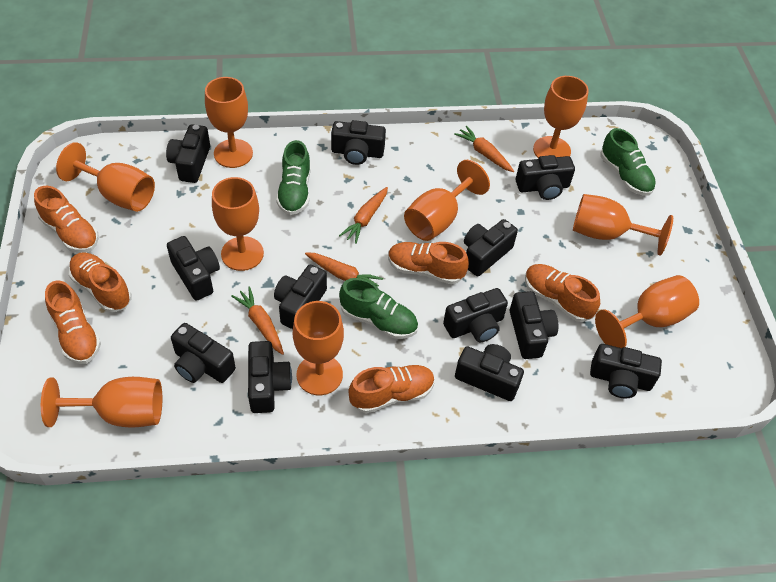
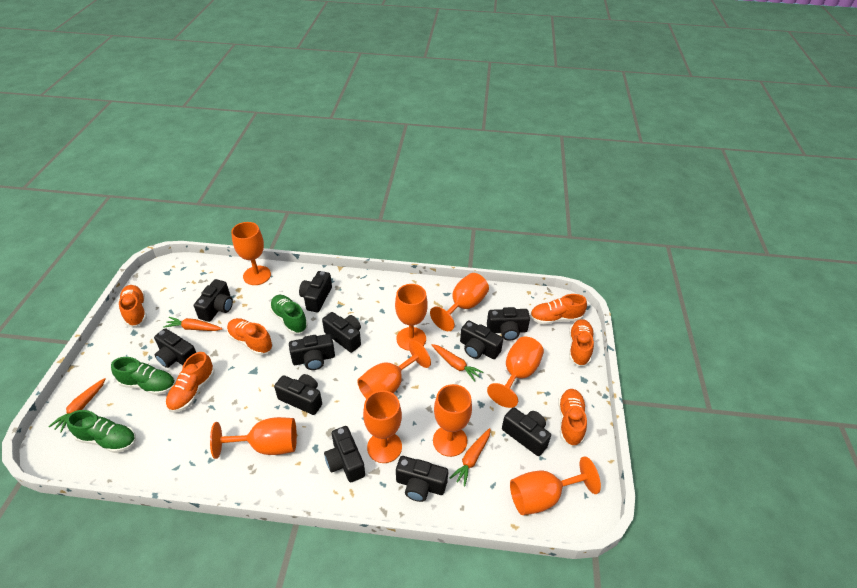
black camera: [166,124,210,183] [167,236,220,301] [171,323,236,383] [248,341,292,413] [274,265,327,329] [331,120,386,165] [443,288,508,342] [455,344,524,401] [464,219,518,277] [510,291,559,359] [516,155,575,200] [590,344,662,398] = 12 -> [154,328,196,368] [194,279,233,322] [274,374,322,415] [289,334,335,370] [299,271,332,312] [322,312,361,353] [324,426,365,483] [396,456,448,502] [460,321,503,359] [487,307,530,341] [502,407,551,456] = 11

